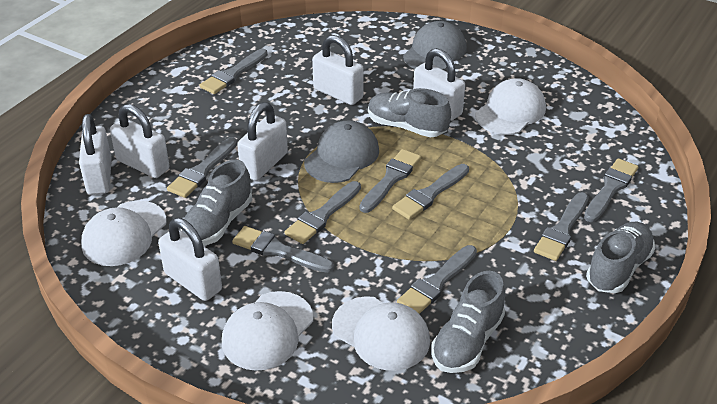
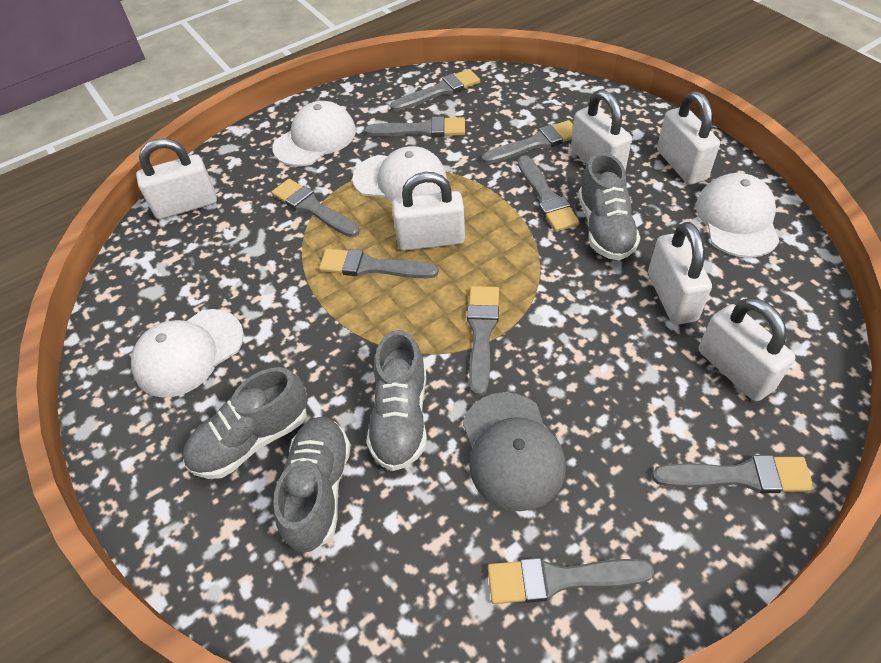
grey cap: [304,121,379,183] [403,21,467,70] = 2 -> [463,392,566,511] = 1

